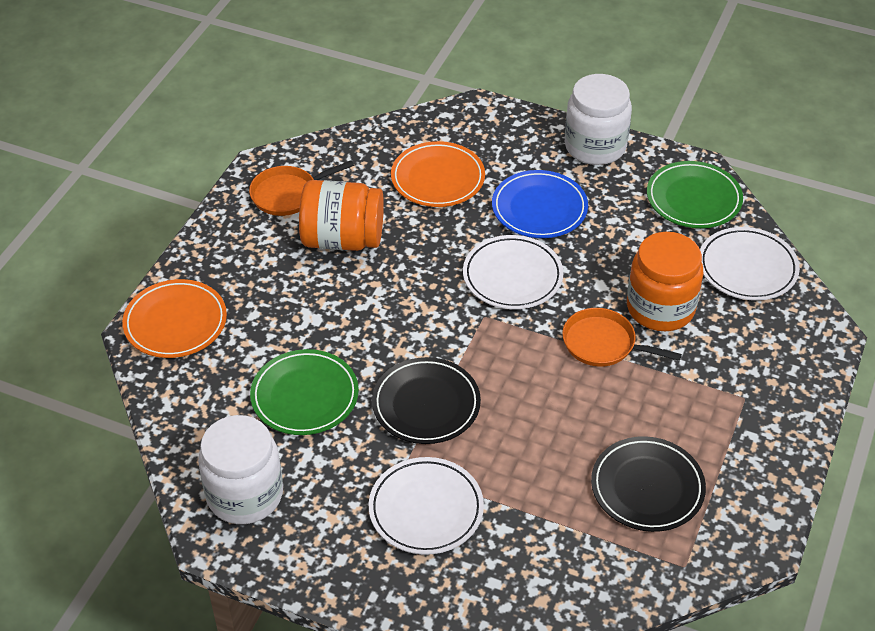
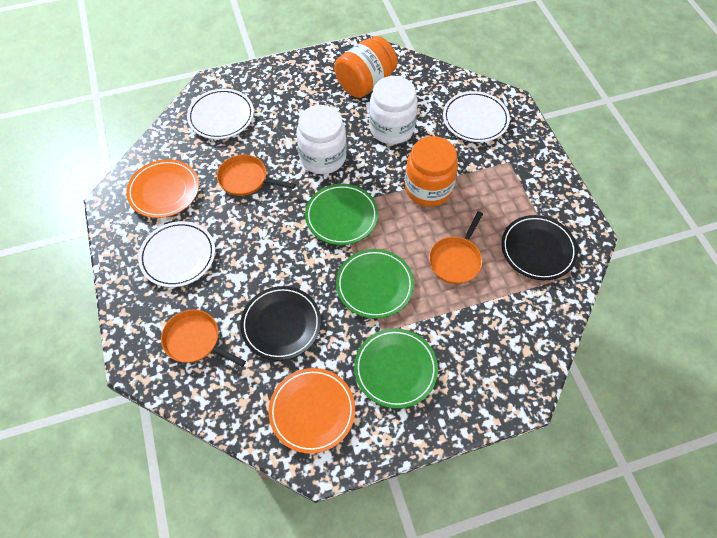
blue plate: [492,170,588,238] = 1 -> none = 0
green plate: [250,349,359,435] [647,161,743,228] = 2 -> [305,184,378,245] [336,249,414,319] [354,328,438,409] = 3
orange pan: [249,160,354,216] [562,308,682,367] = 2 -> [161,310,246,367] [217,155,296,196] [429,211,483,284] = 3

